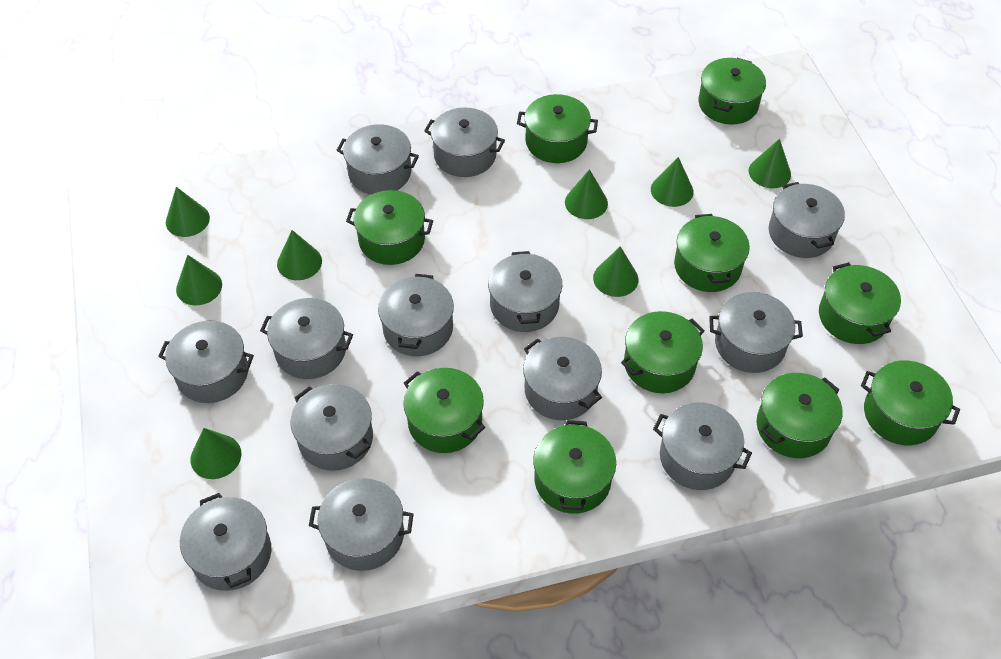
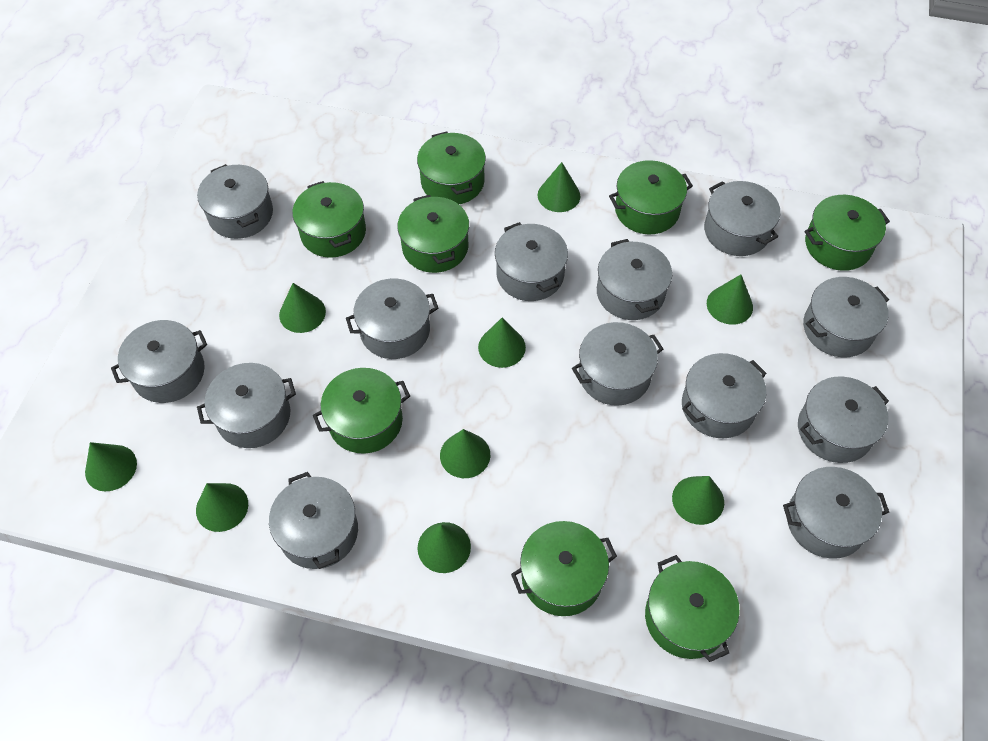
green cone: [166,187,210,237] [176,255,222,306] [190,428,241,479] [277,230,322,280] [565,169,608,219] [593,246,639,297] [651,157,694,207] [749,139,791,188] = 8 -> [85,442,137,491] [196,483,248,532] [279,283,326,333] [418,522,471,573] [440,429,490,478] [478,318,526,368] [538,162,580,212] [672,476,724,525] [707,275,753,325] = 9
green pot: [346,190,433,265] [403,368,485,453] [517,94,598,163] [533,420,616,514] [621,311,704,393] [674,214,750,292] [698,58,766,124] [757,373,842,458] [819,262,901,344] [861,361,960,445] = 10 -> [292,181,366,258] [313,368,410,454] [397,195,469,273] [417,131,486,204] [511,521,617,616] [609,160,693,234] [645,555,740,662] [804,195,890,271] = 8

